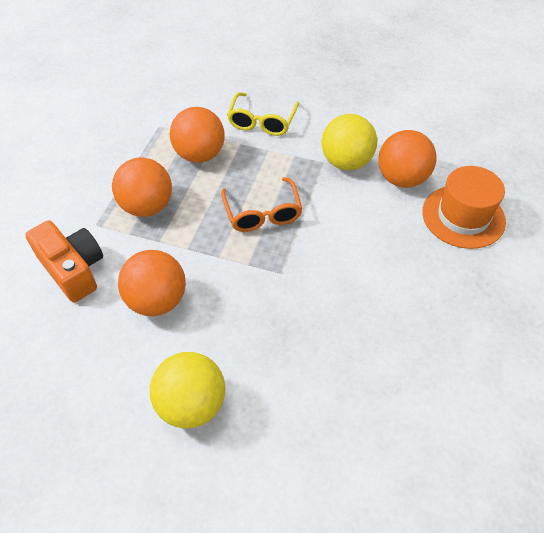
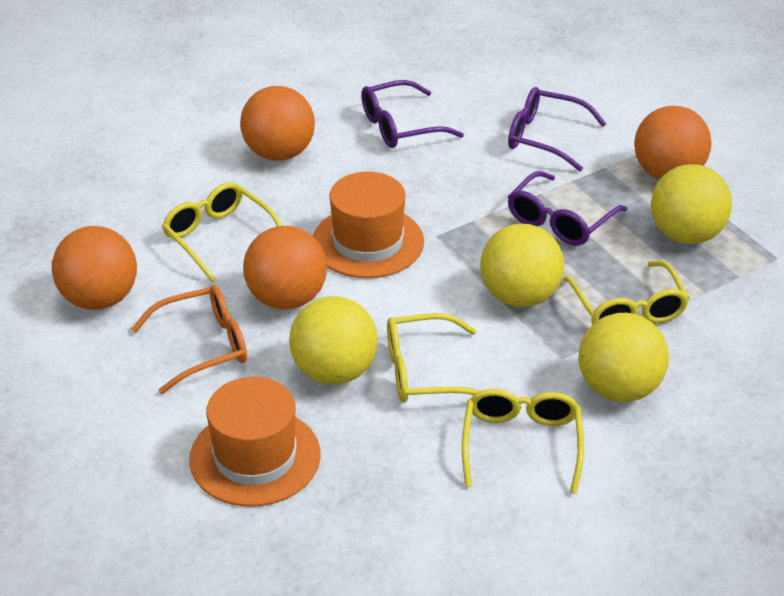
orange camera: [25,220,103,303] = 1 -> none = 0
orange hat: [422,166,506,249] = 1 -> [189,377,321,507] [313,172,424,278] = 2
purple glasses: none = 0 -> [361,80,464,148] [507,171,627,246] [508,87,607,171] = 3
yellow ball: [150,352,225,429] [322,114,377,170] = 2 -> [289,296,378,385] [480,224,564,307] [578,313,669,402] [651,164,732,244] = 4
yellow glasses: [227,92,299,136] = 1 -> [162,182,282,283] [387,313,480,403] [462,389,584,494] [563,261,689,325] = 4

